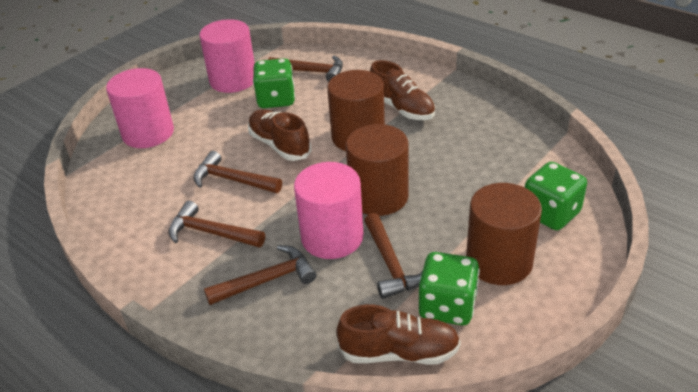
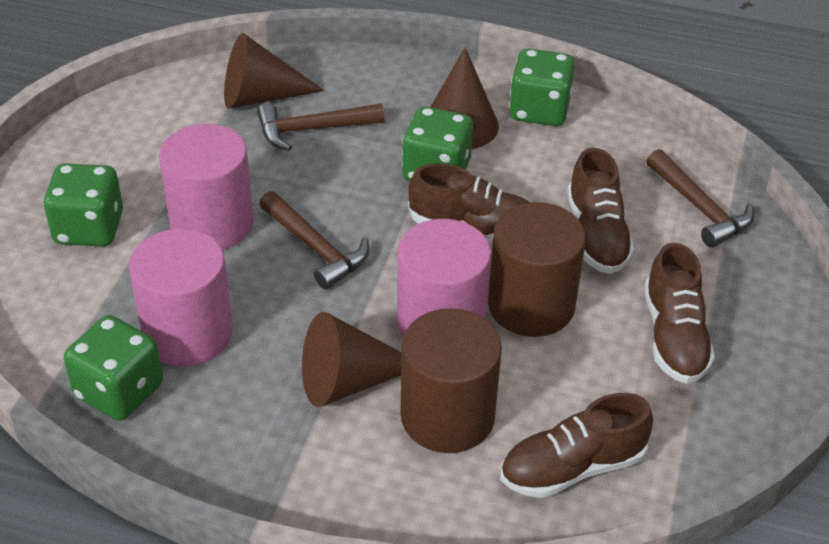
brown cone: none = 0 -> [224,33,325,108] [302,312,401,407] [431,47,499,149] = 3
brown cylinder: [327,70,385,151] [346,124,408,216] [466,183,542,285] = 3 -> [401,308,502,453] [488,202,586,337] = 2
brown hammer: [168,201,265,248] [193,151,282,193] [204,245,317,305] [268,56,343,82] [364,213,422,299] = 5 -> [257,103,385,151] [259,191,369,290] [647,149,754,248] = 3
brown shoe: [248,110,312,161] [336,304,461,364] [370,60,435,120] = 3 -> [408,163,530,239] [500,393,653,498] [567,148,635,274] [644,243,715,384] = 4
green dice: [253,58,295,108] [419,252,480,325] [525,162,587,230] = 3 -> [43,163,123,246] [64,315,163,420] [402,107,473,181] [509,49,575,126] = 4

